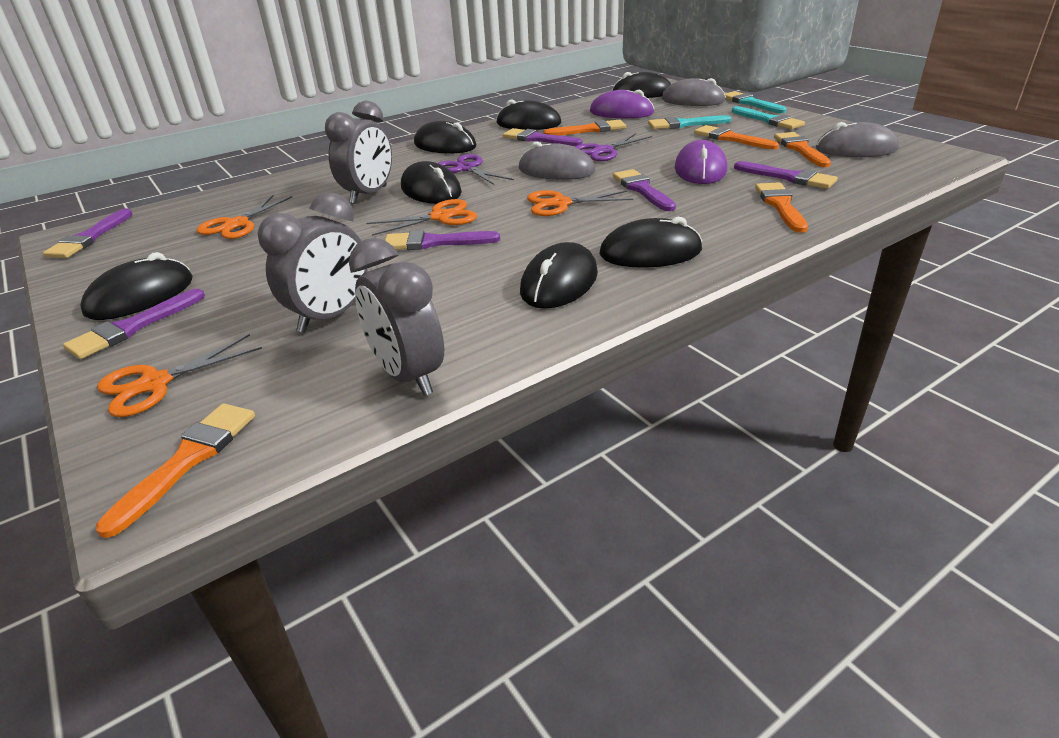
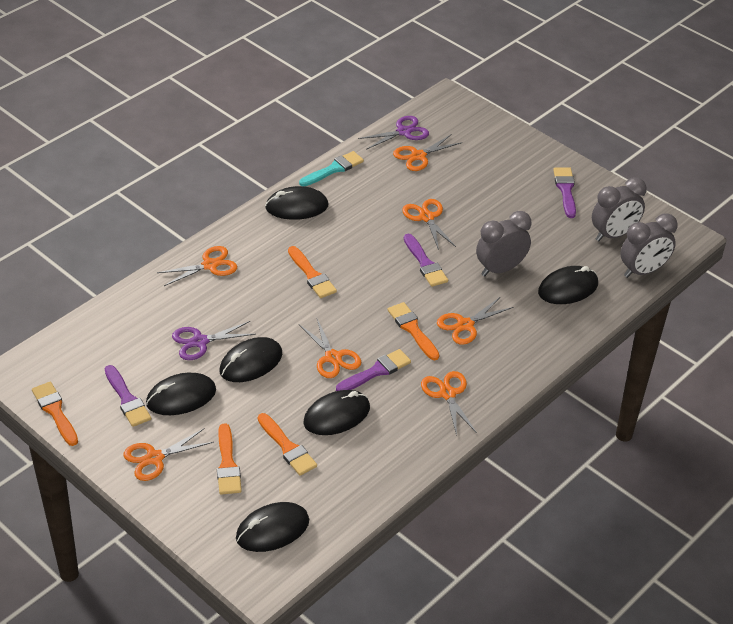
black mouse: [80,252,193,320] [401,161,462,204] [414,121,476,153] [497,99,561,130] [520,242,598,309] [600,217,702,268] [612,72,671,98] = 7 -> [146,373,216,415] [220,337,282,382] [236,502,309,552] [265,186,329,220] [303,390,370,435] [538,266,598,304] = 6
grey mouse: [518,142,595,180] [662,78,726,106] [816,122,899,157] = 3 -> none = 0
orange scissors: [97,334,262,417] [196,195,292,239] [366,199,477,236] [527,190,633,216] = 4 -> [123,428,214,481] [157,246,237,286] [299,319,361,378] [393,134,462,171] [402,199,456,250] [421,371,477,436] [437,297,513,345] = 7
purple brush: [43,208,133,258] [63,289,205,359] [385,230,500,250] [503,128,582,146] [613,169,676,211] [734,161,838,189] = 6 -> [104,365,151,427] [336,349,411,391] [404,234,448,287] [553,167,576,218] = 4
purple mouse: [590,90,654,118] [675,140,727,184] = 2 -> none = 0
turquoise brush: [648,115,732,129] [725,91,787,113] [732,106,805,129] = 3 -> [299,151,364,186] = 1

